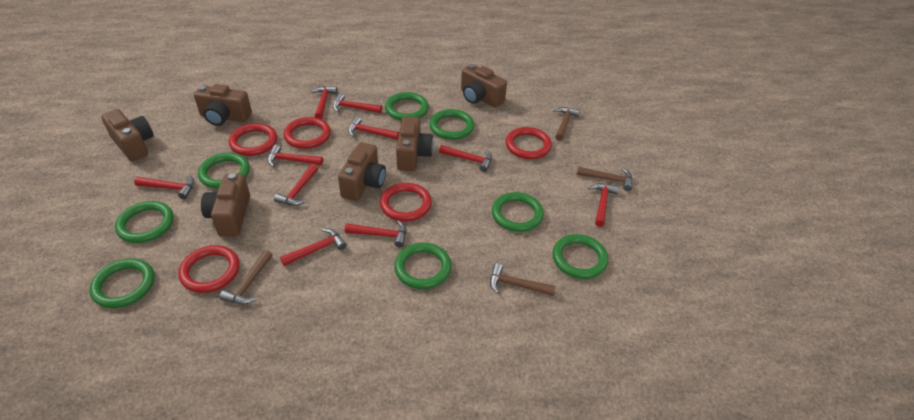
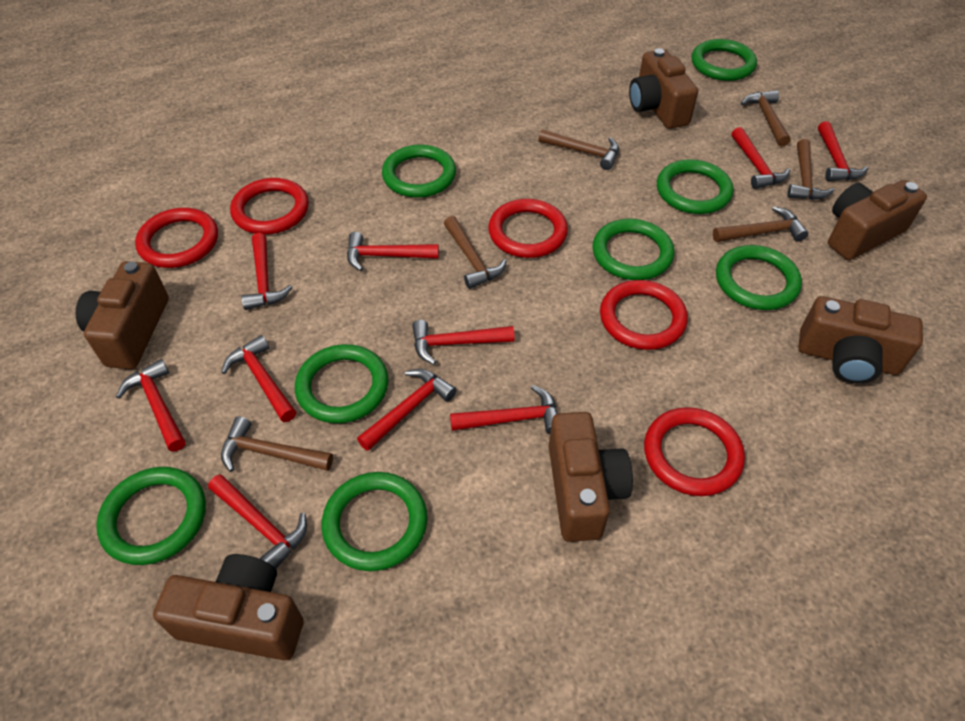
brown hammer: [220,250,272,305] [490,263,556,296] [553,107,580,141] [577,167,632,191] = 4 -> [221,416,333,472] [444,216,506,289] [539,130,619,170] [713,206,808,242] [741,90,791,147] [787,139,834,200] = 6

